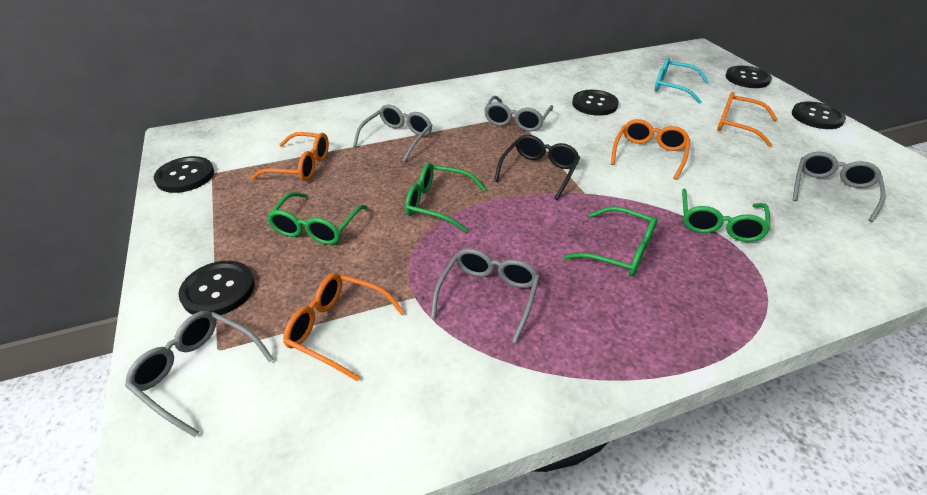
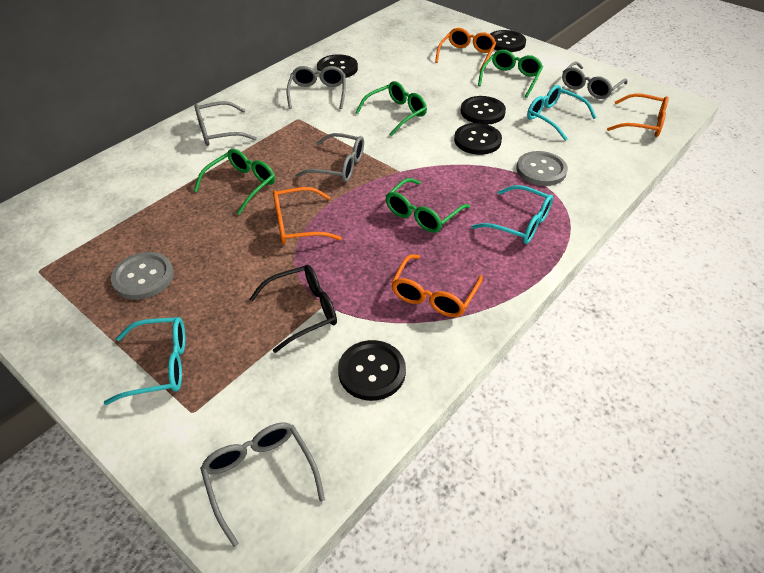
grey button: none = 0 -> [111,252,174,300] [516,151,568,186] = 2
turquoise glasses: [655,57,709,104] = 1 -> [104,317,185,405] [471,185,553,244] [527,85,597,141] = 3

